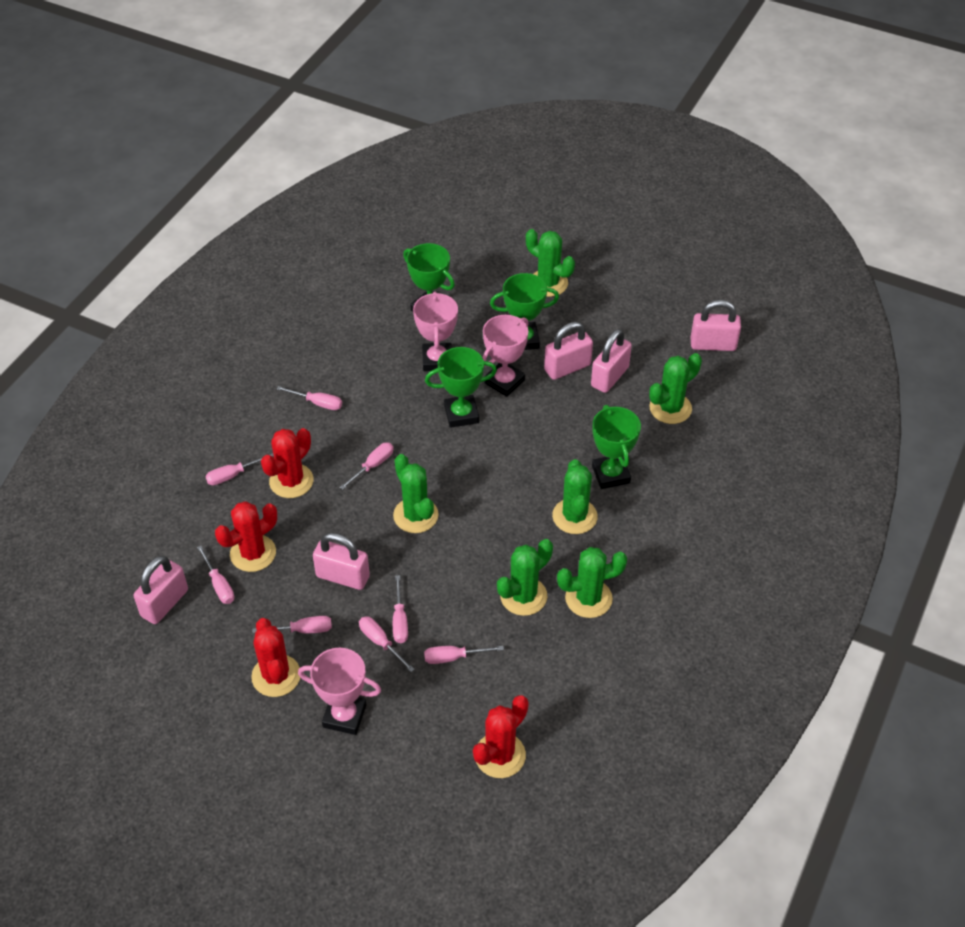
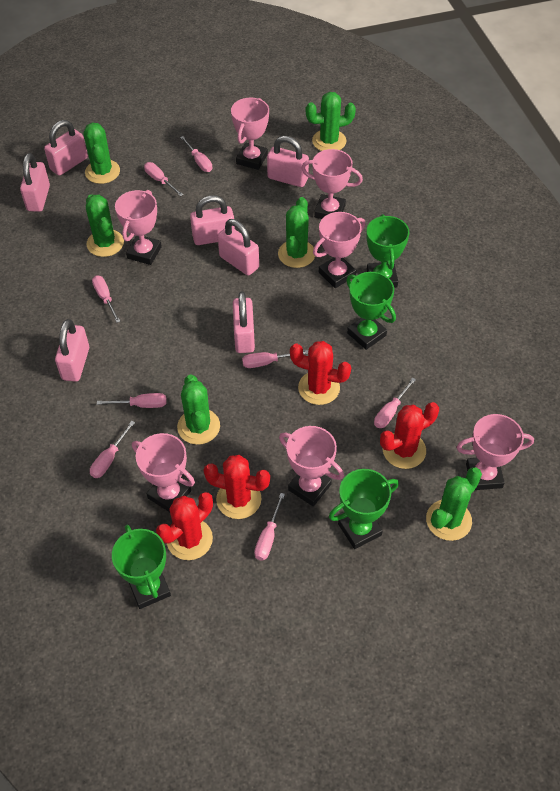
pink padlock: [134,556,188,624] [313,533,370,590] [544,322,593,380] [591,329,632,393] [691,300,741,351] = 5 -> [20,153,50,212] [44,120,88,176] [55,319,89,382] [190,195,235,245] [218,219,259,276] [233,291,255,353] [267,136,309,187] = 7
pink trophy: [298,648,381,735] [413,292,458,371] [482,315,528,397] = 3 -> [115,190,162,265] [132,433,195,512] [231,98,269,170] [279,426,344,506] [301,149,363,219] [313,212,366,288] [457,414,534,490] = 7

